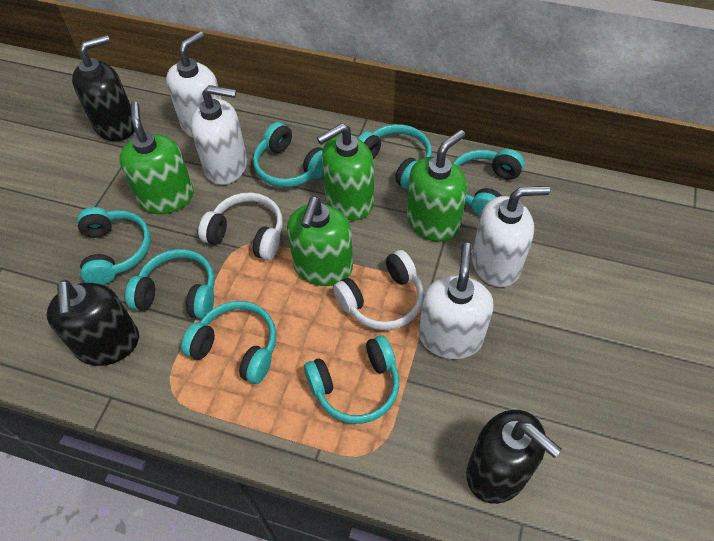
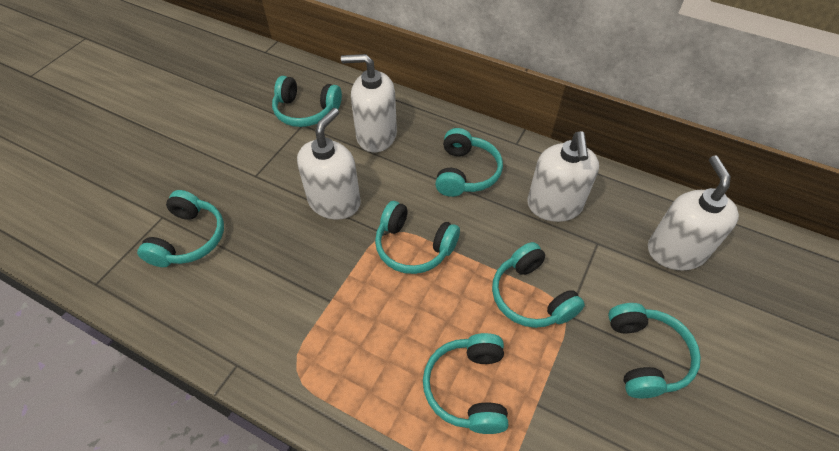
black soap dispenser: [46,280,139,366] [72,35,135,141] [466,410,562,504] = 3 -> none = 0
green soap dispenser: [119,102,194,214] [287,196,353,286] [317,123,374,220] [407,130,467,242] = 4 -> none = 0
white headphones: [198,192,283,260] [333,250,424,330] = 2 -> none = 0

